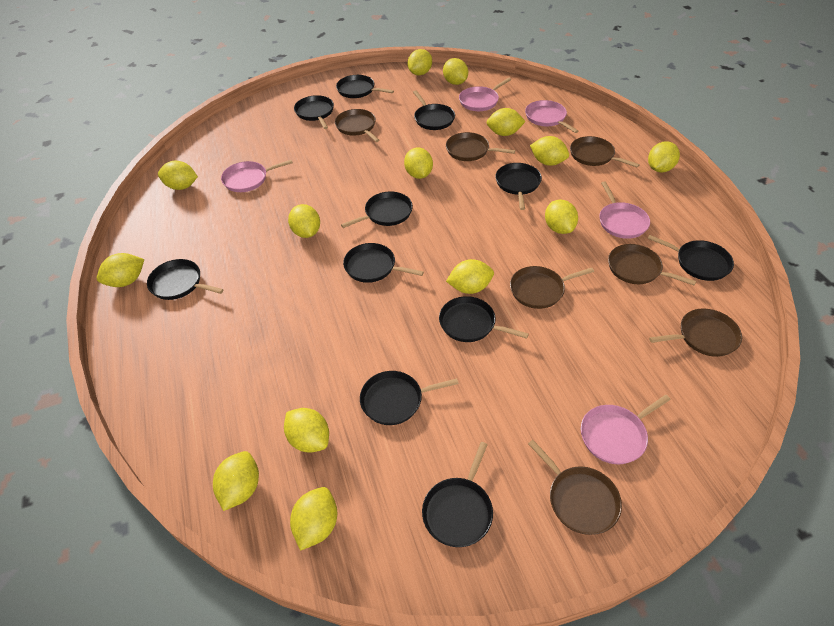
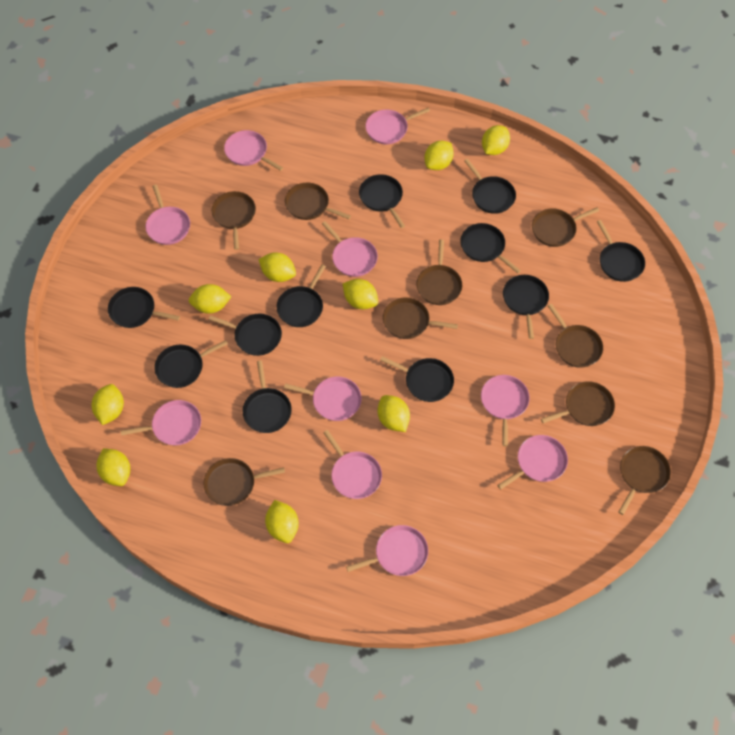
brown pan: [335,109,379,142] [446,132,515,161] [510,266,594,309] [528,440,622,535] [570,136,640,168] [608,244,696,285] [649,309,742,357] = 7 -> [203,458,285,506] [211,191,256,250] [285,183,351,220] [383,297,458,339] [416,240,462,305] [532,207,599,247] [541,381,615,426] [548,304,603,368] [619,446,671,515] = 9
pink pan: [221,160,293,192] [459,78,511,111] [525,100,578,133] [581,395,671,464] [599,181,650,239] = 5 -> [121,400,201,445] [146,185,190,245] [224,130,283,171] [284,377,362,421] [322,221,378,277] [323,430,382,499] [346,525,428,576] [365,108,430,144] [481,375,530,446] [497,435,568,490] = 10
yellow lemon: [97,253,144,287] [158,161,198,190] [213,451,259,511] [284,408,329,452] [288,204,320,238] [290,487,337,551] [404,147,433,179] [407,49,432,75] [443,58,468,85] [446,259,494,294] [486,108,526,136] [530,136,569,166] [545,200,578,234] [648,141,680,172] = 14 -> [92,384,124,425] [96,448,130,486] [189,284,231,314] [258,252,296,282] [265,500,299,543] [343,279,378,309] [378,395,410,432] [424,141,454,170] [482,125,510,155] = 9

